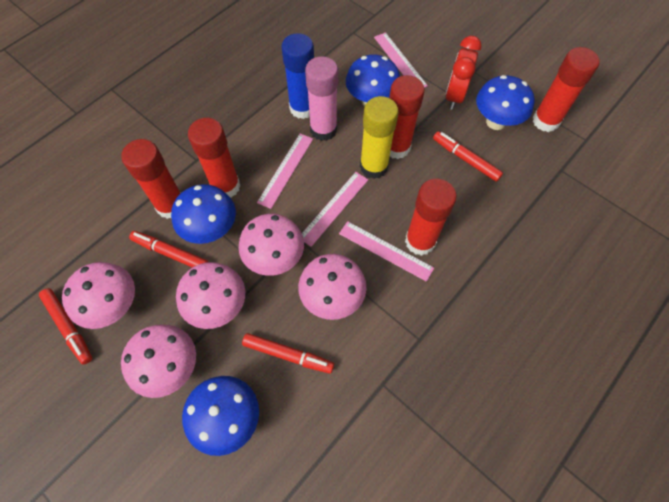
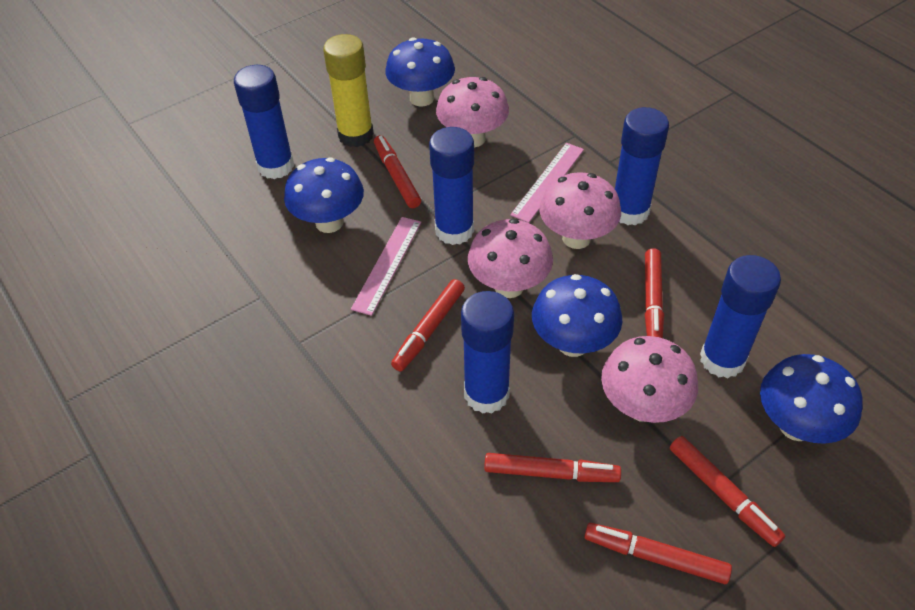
blue glue stick: [281,33,314,119] = 1 -> [234,65,294,179] [429,127,474,245] [461,291,514,414] [615,107,669,225] [700,255,781,378] = 5
pink glue stick: [305,56,338,141] = 1 -> none = 0
pink mushroom: [62,262,135,329] [121,324,196,398] [176,262,245,329] [239,214,304,276] [298,254,367,320] = 5 -> [436,77,509,148] [468,219,553,298] [539,172,621,249] [601,336,698,423] = 4
pink ruler: [257,134,313,209] [302,172,368,247] [339,221,434,282] [374,32,428,88] = 4 -> [351,217,421,316] [510,143,584,223] = 2
red clock: [446,36,482,110] = 1 -> none = 0
red glue stick: [121,139,180,219] [188,118,240,198] [389,75,425,159] [405,179,457,256] [533,47,600,132] = 5 -> none = 0
red marker: [39,288,92,365] [129,231,208,268] [242,333,334,374] [433,131,503,182] = 4 -> [374,135,421,208] [391,279,465,372] [484,453,621,482] [584,523,732,584] [645,248,664,338] [670,436,785,547] = 6

